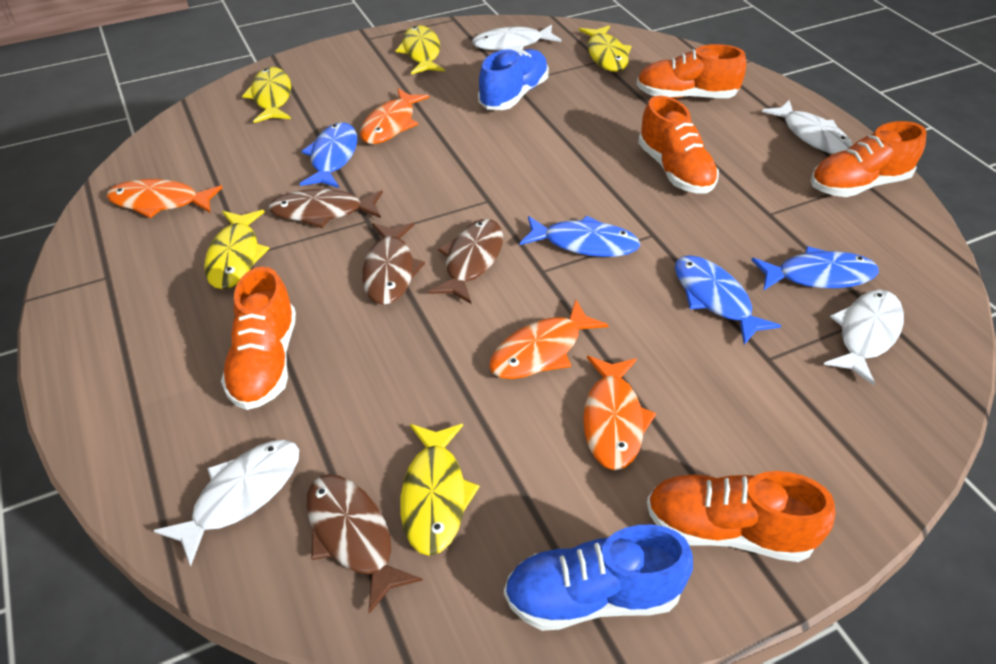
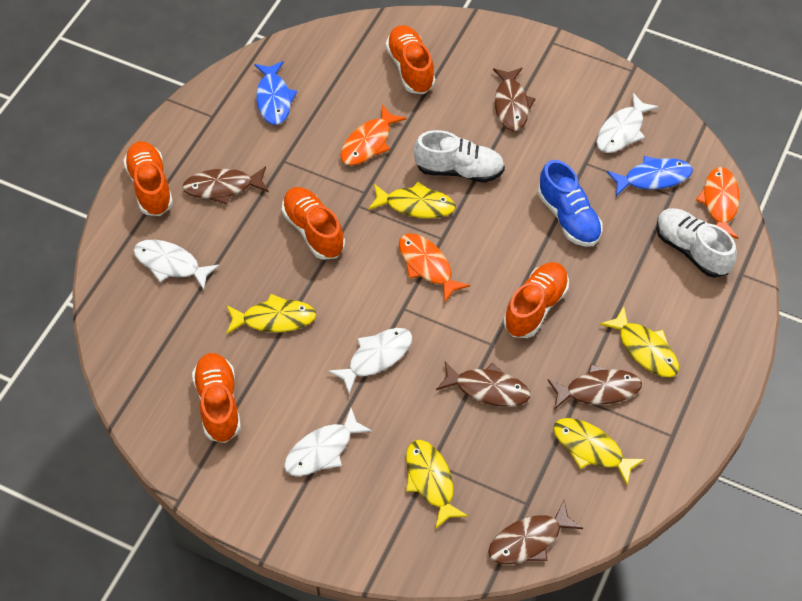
blue fish: [300,122,357,188] [520,216,640,257] [675,255,781,345] [751,246,879,291] = 4 -> [254,61,297,125] [607,156,693,196] = 2
blue shoe: [478,49,549,110] [504,525,693,631] = 2 -> [538,160,603,247] = 1
brown fish: [268,189,383,228] [306,474,423,614] [362,223,425,305] [428,219,503,304] = 4 -> [182,166,269,205] [436,361,531,407] [488,501,583,564] [493,67,536,131] [548,364,642,410] = 5
orange fish: [107,179,223,218] [360,88,429,144] [489,300,609,379] [583,356,656,470] = 4 -> [340,104,407,166] [399,233,470,302] [696,167,740,239] = 3
white shoe: none = 0 -> [414,130,505,183] [656,208,737,278] = 2

